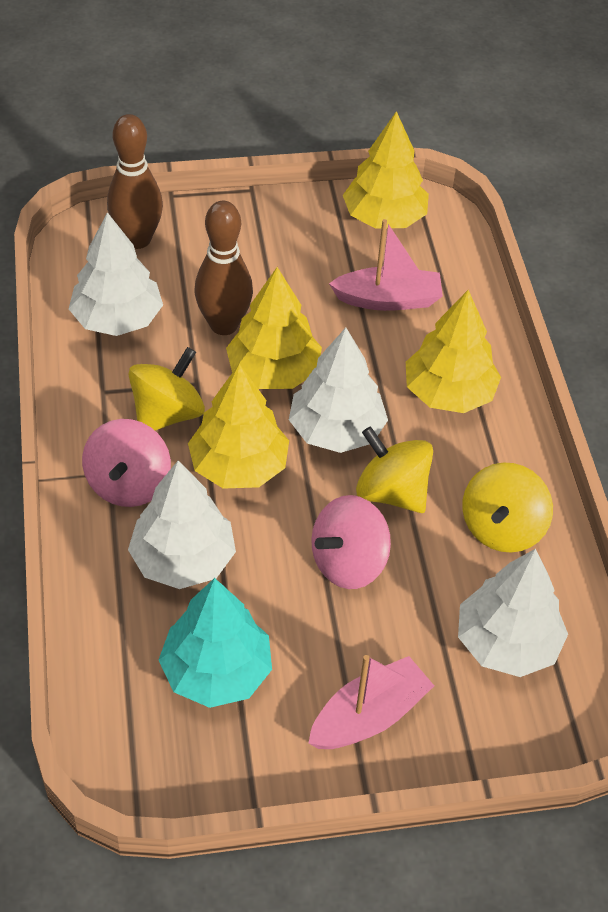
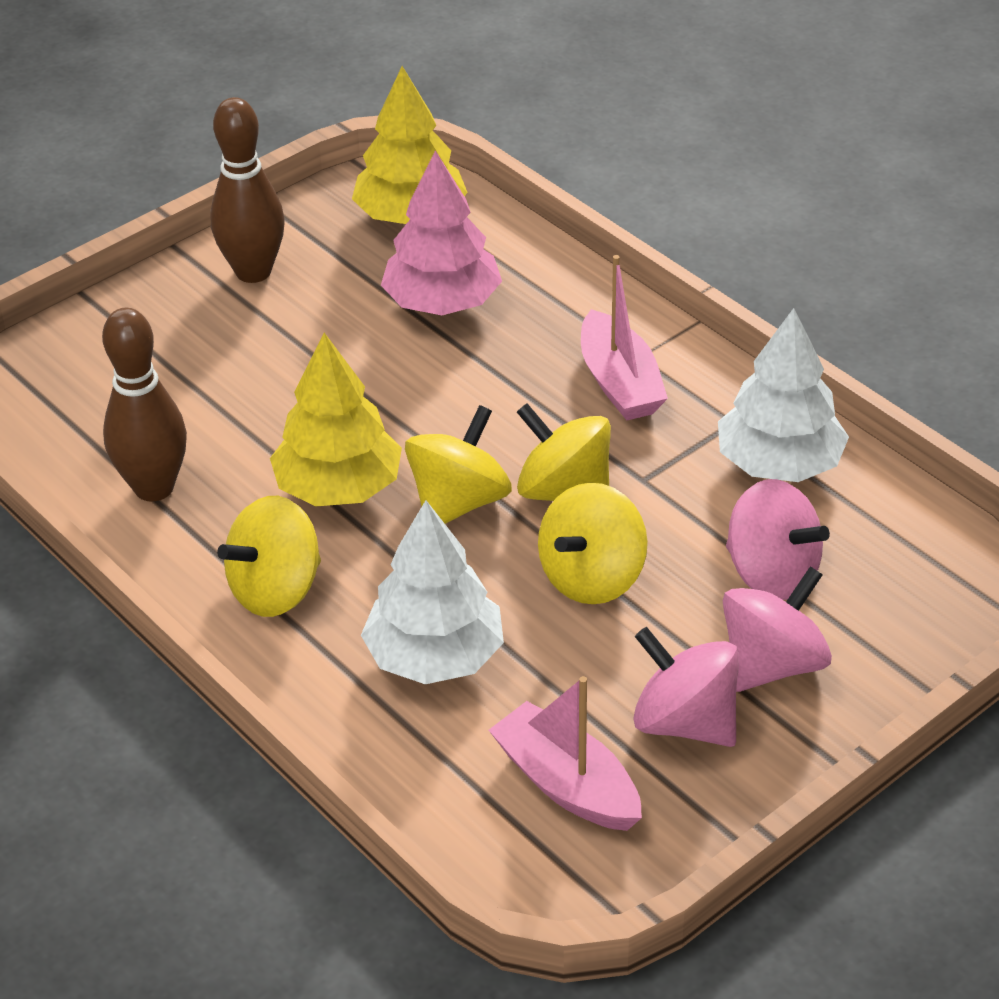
pink spinning top: [82,419,171,507] [311,495,391,589] = 2 -> [633,627,739,747] [723,566,832,692] [726,479,830,600] = 3
pink tree: none = 0 -> [381,150,502,315] = 1
turquoise tree: [159,578,272,708] = 1 -> none = 0
white tree: [69,212,163,336] [128,461,236,589] [289,328,388,453] [458,549,568,677] = 4 -> [361,500,504,684] [718,308,849,482] = 2
yellow spinning top: [129,347,205,430] [356,426,433,513] [462,462,553,553] = 3 -> [217,496,321,617] [405,405,512,524] [517,403,611,501] [538,483,648,604] = 4
yellow tree: [188,364,289,489] [226,267,322,389] [343,111,429,229] [406,290,501,413] = 4 -> [270,333,402,506] [352,66,468,224] = 2

